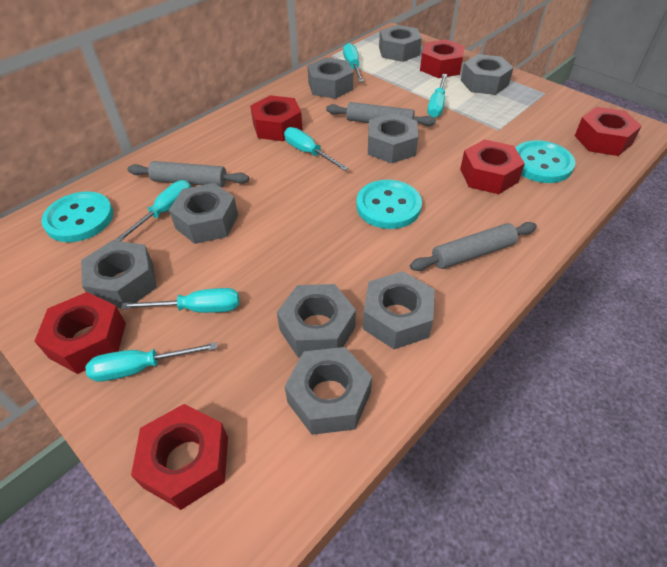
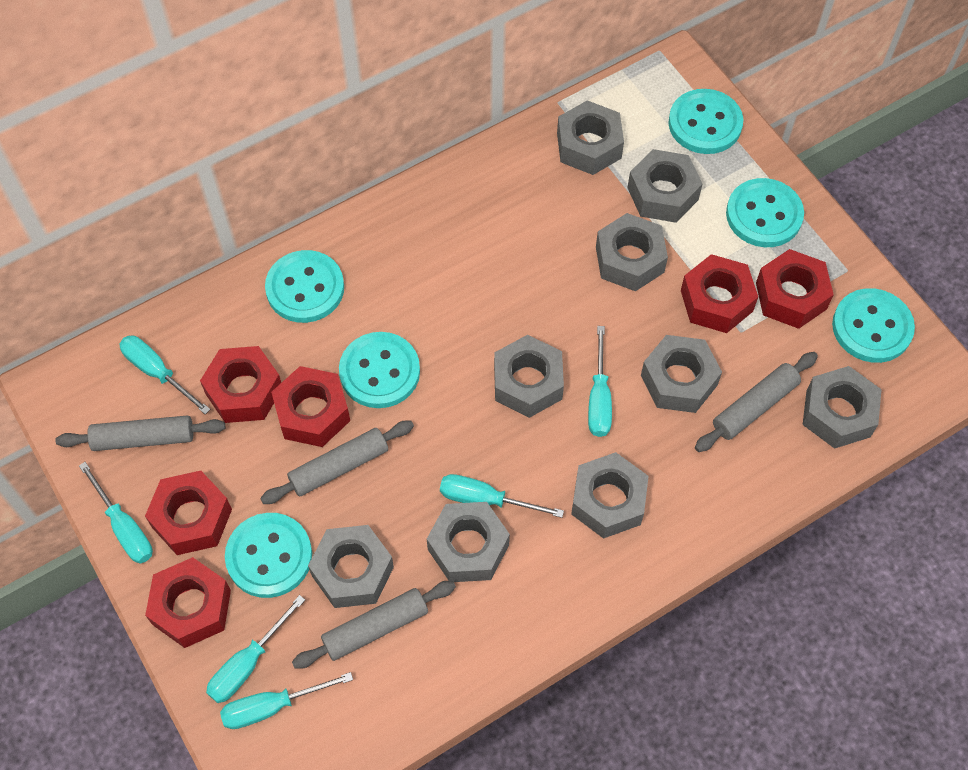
grey rolling pin: [128,161,249,187] [326,102,436,126] [410,222,537,271] = 3 -> [55,415,225,451] [260,420,414,504] [292,581,456,669] [695,352,818,452] = 4
turquoise button: [41,191,113,242] [356,180,422,229] [515,140,576,183] = 3 -> [225,513,312,598] [265,250,344,323] [339,332,420,408] [668,89,743,154] [726,178,804,247] [832,288,915,363] = 6

